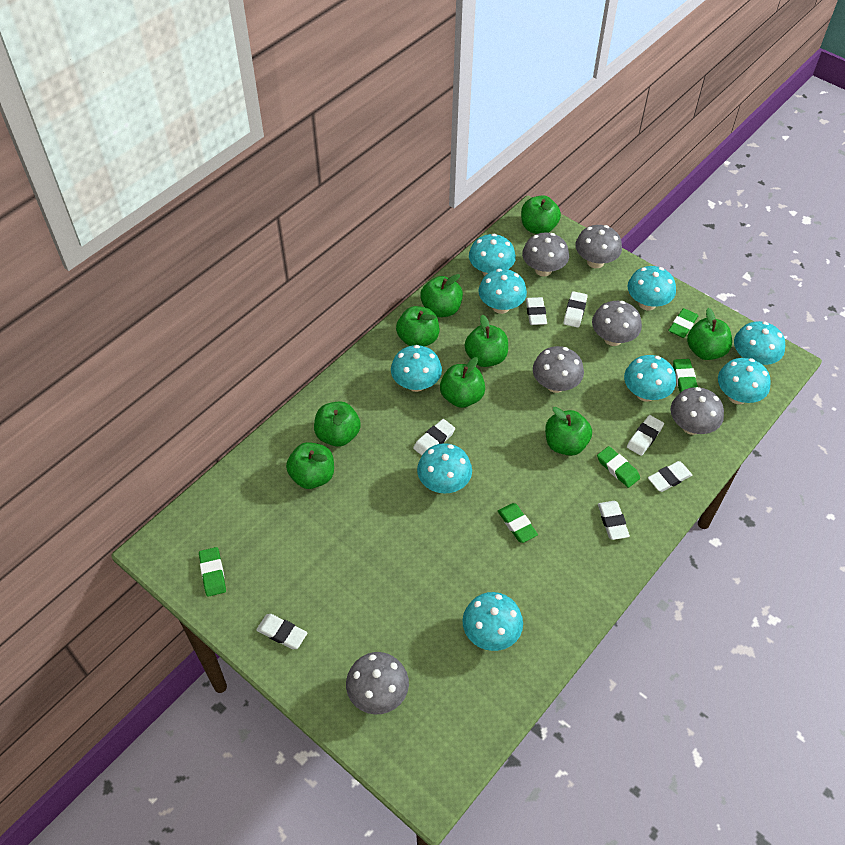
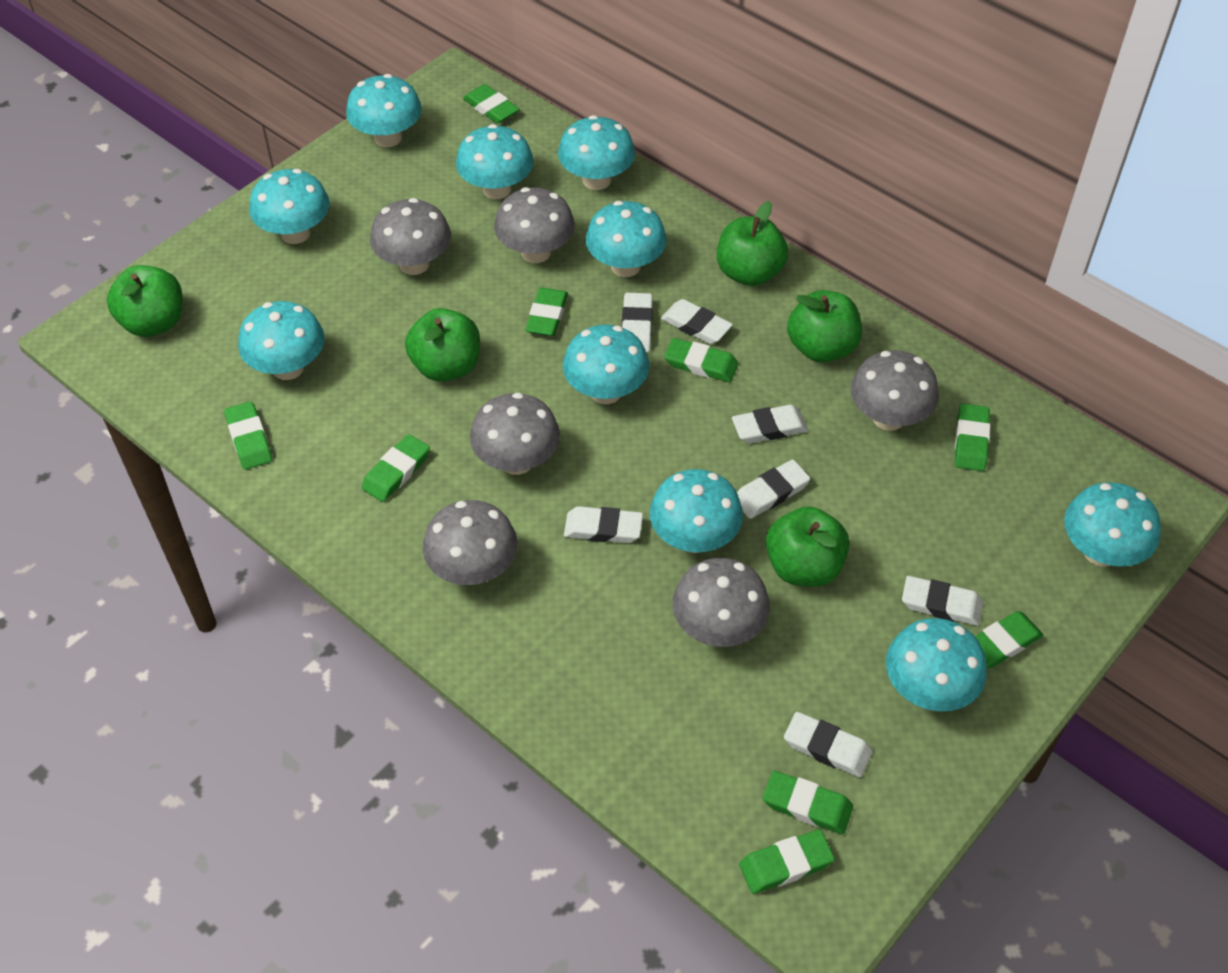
green apple: [286,442,334,489] [314,401,361,447] [396,306,439,347] [420,274,463,317] [440,357,485,408] [464,315,508,367] [521,195,561,234] [545,407,592,456] [687,308,732,360] = 9 -> [107,265,182,337] [405,308,480,382] [717,201,788,286] [766,506,850,587] [787,290,862,363] = 5
green eraser: [199,547,226,597] [498,503,538,543] [597,446,640,488] [668,308,698,338] [673,359,698,393] = 5 -> [224,401,272,470] [362,434,430,502] [463,84,519,124] [525,288,568,336] [664,338,739,382] [739,830,835,894] [763,771,853,835] [955,404,990,471] [975,611,1043,668] = 9
turquoise mushroom: [391,345,442,392] [417,443,472,493] [462,592,523,651] [469,234,516,276] [478,269,527,314] [624,355,676,402] [628,266,676,310] [718,358,771,404] [734,321,785,365] = 9 -> [238,301,325,380] [249,169,330,244] [346,74,422,147] [456,124,533,199] [558,115,635,190] [563,325,649,404] [586,201,667,277] [650,469,743,553] [886,618,987,711] [1064,482,1161,567] = 10

